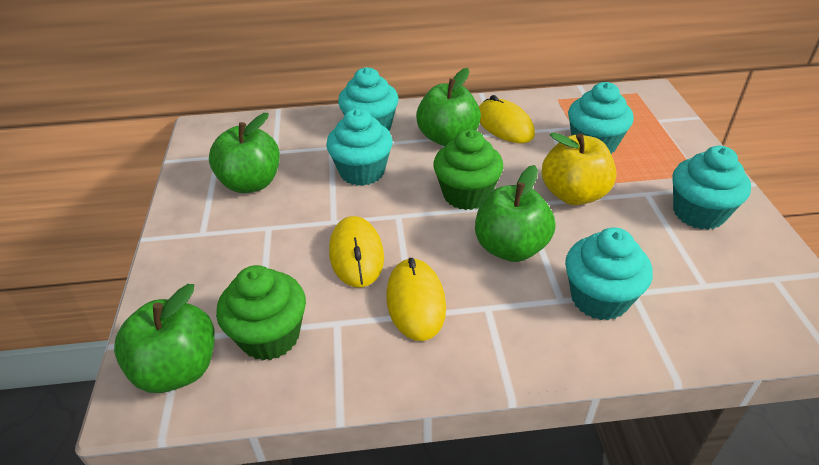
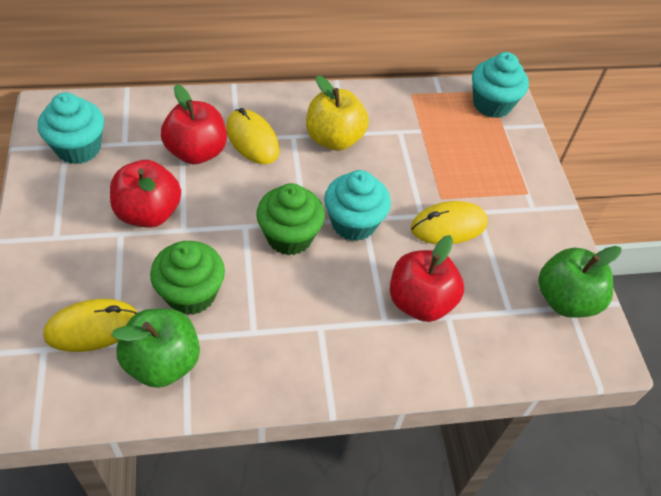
green apple: [114,284,215,393] [209,113,280,193] [416,68,481,146] [475,165,556,262] = 4 -> [111,308,200,388] [538,246,621,318] = 2
red apple: none = 0 -> [110,160,181,228] [161,84,227,164] [390,235,464,322] = 3
turquoise cupcake: [326,108,393,186] [338,67,398,131] [565,227,653,320] [568,82,634,154] [672,146,751,230] = 5 -> [38,93,104,164] [324,170,391,241] [472,52,529,118] = 3

